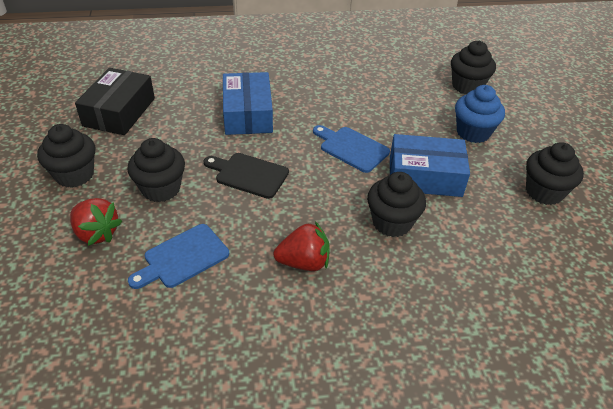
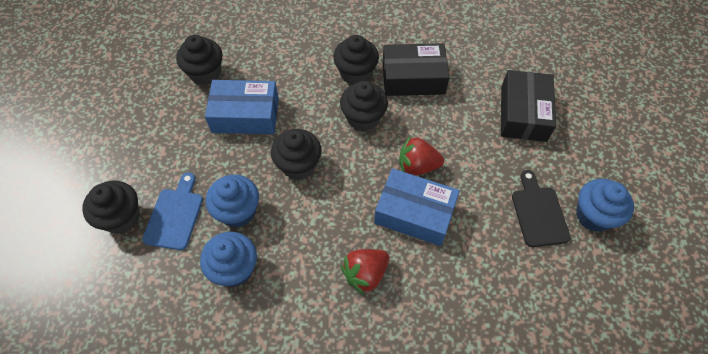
black box: [75,68,155,135] = 1 -> [383,43,450,96] [501,70,556,142] = 2
blue cupcake: [455,85,505,143] = 1 -> [200,232,257,287] [206,175,259,228] [576,179,634,232] = 3
blue cutting board: [128,224,229,289] [313,125,390,173] = 2 -> [142,172,203,250] = 1

